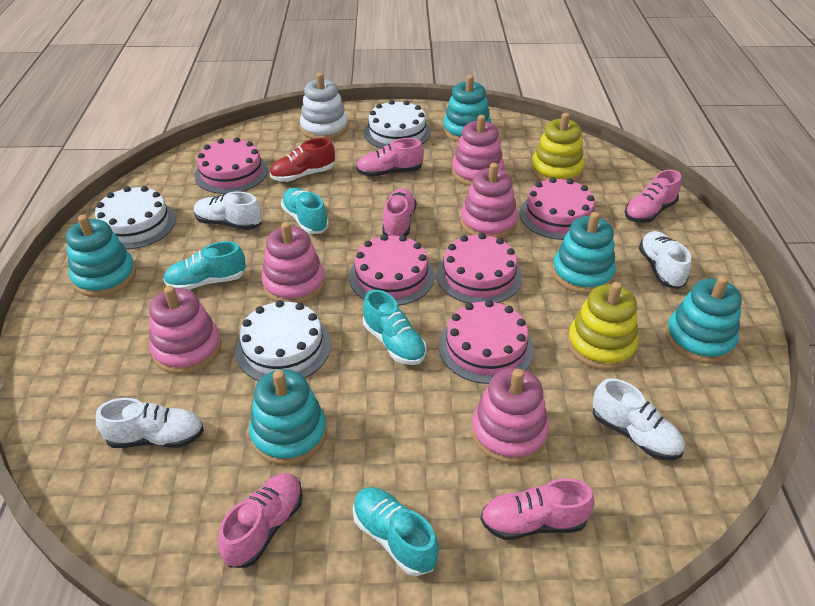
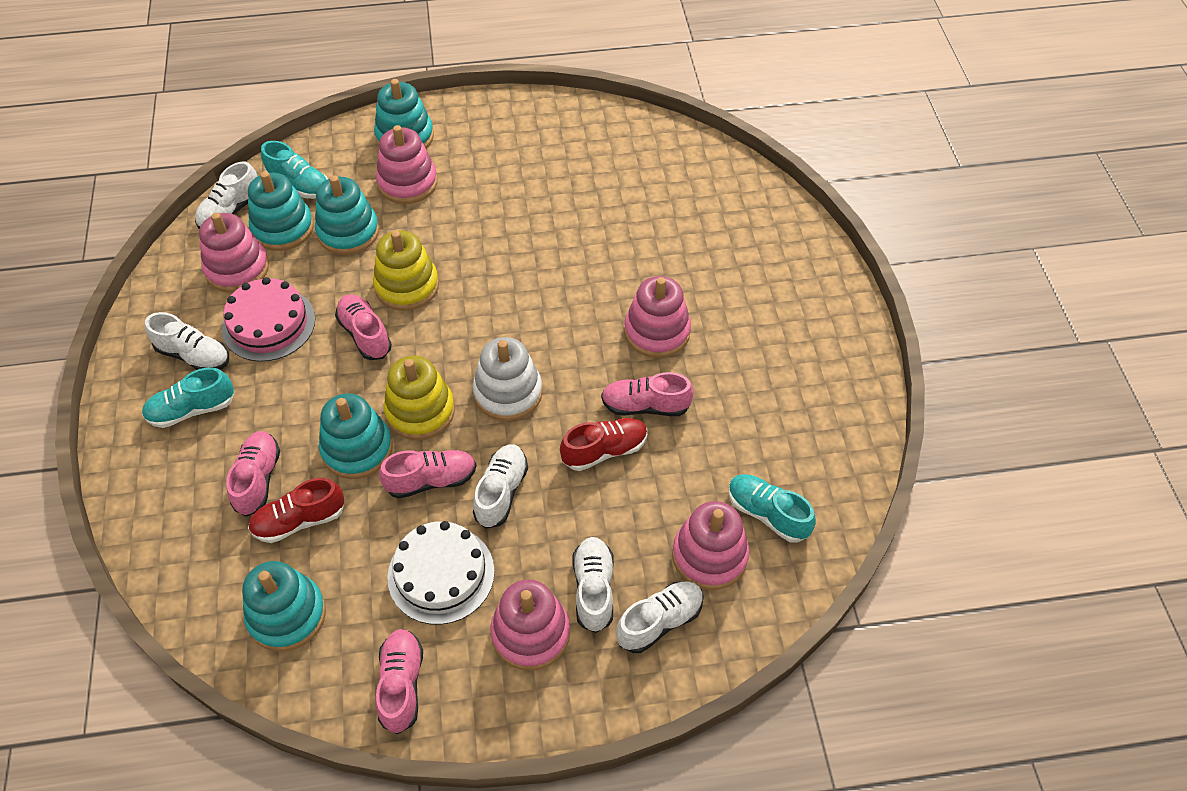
pink cake: [194,137,268,194] [349,234,435,306] [436,233,522,303] [439,300,534,384] [519,177,596,240] = 5 -> [222,277,316,362] = 1
red shoe: [270,138,335,182] = 1 -> [248,478,345,543] [560,418,647,471] = 2
turquoise shoe: [163,241,246,290] [281,188,329,234] [353,487,439,576] [363,290,426,365] = 4 -> [142,367,235,428] [261,141,328,199] [728,474,816,543] = 3
white cake: [95,186,176,250] [235,300,331,381] [364,100,431,148] = 3 -> [387,521,495,625] = 1
white shoe: [96,398,204,448] [194,191,262,230] [593,378,685,460] [639,231,691,289] = 4 -> [145,312,229,370] [195,162,258,229] [473,444,528,529] [572,537,614,633] [616,581,704,653] = 5

